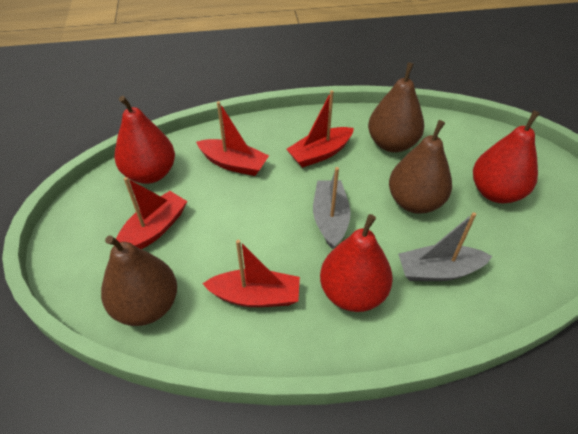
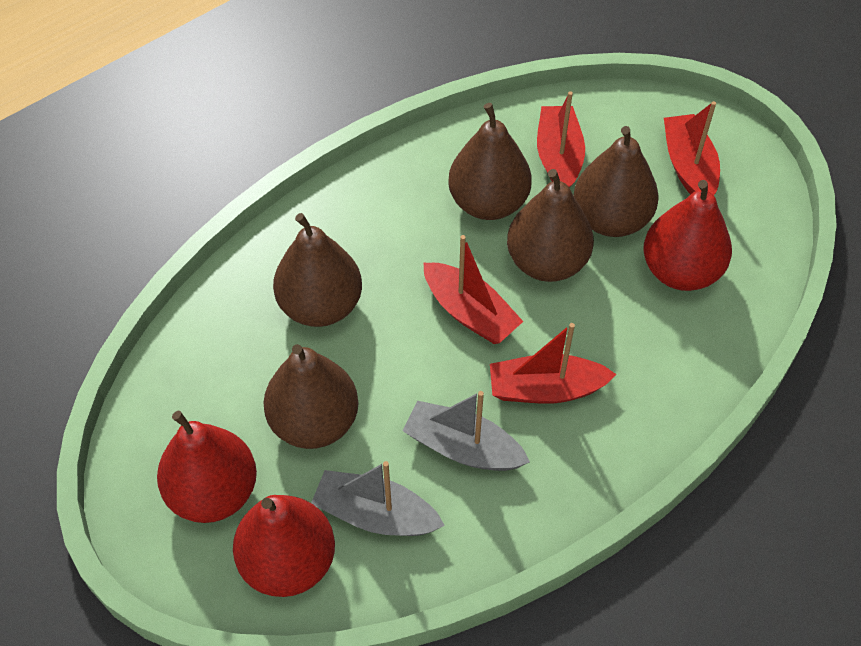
brown pear: [101,235,177,326] [368,62,424,152] [389,120,452,214] = 3 -> [263,344,358,449] [273,213,362,327] [448,103,532,220] [507,169,594,282] [573,126,659,237] = 5

